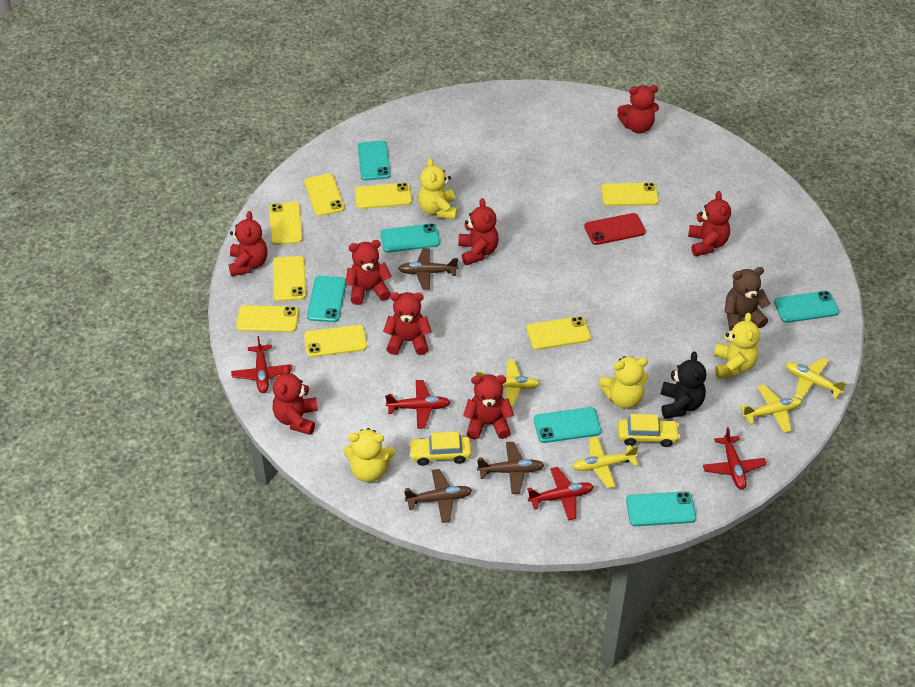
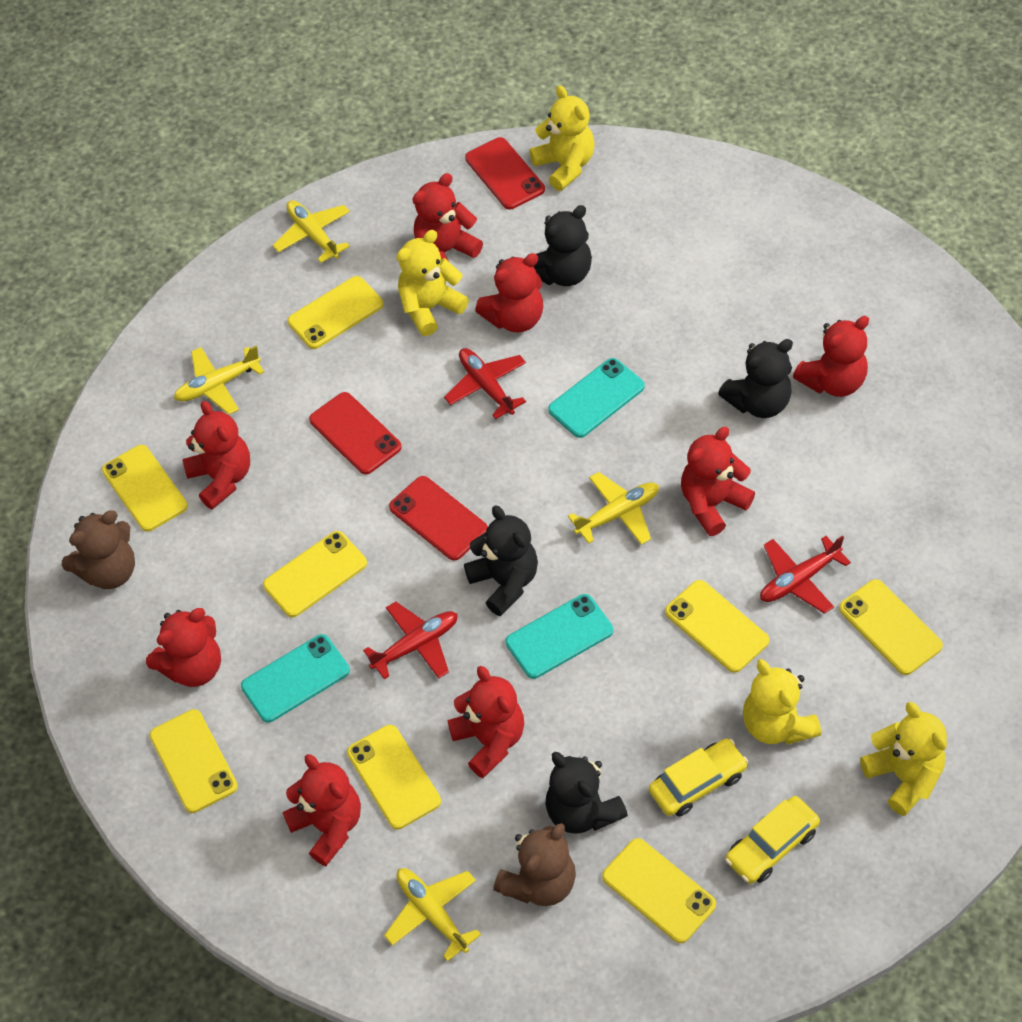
black teddy bear: [661,351,706,419] = 1 -> [464,505,538,616] [533,205,592,286] [545,752,628,834] [718,339,793,418] = 4
brown plane: [398,248,458,290] [404,469,472,523] [477,442,544,494] = 3 -> none = 0
brown teddy bear: [724,267,770,331] = 1 -> [62,510,135,589] [493,823,576,906] = 2
red phone: [584,213,646,245] = 1 -> [309,392,402,474] [389,476,488,561] [465,137,545,210] = 3
red plane: [231,336,292,393] [385,380,451,429] [527,467,594,520] [703,427,767,490] = 4 -> [363,602,458,679] [444,348,526,419] [760,536,851,614] = 3
turquoise phone: [307,276,346,322] [358,141,391,180] [380,223,440,253] [534,407,601,443] [626,491,696,526] [774,291,839,323] = 6 -> [241,634,350,723] [505,594,613,679] [548,358,645,438] = 3

